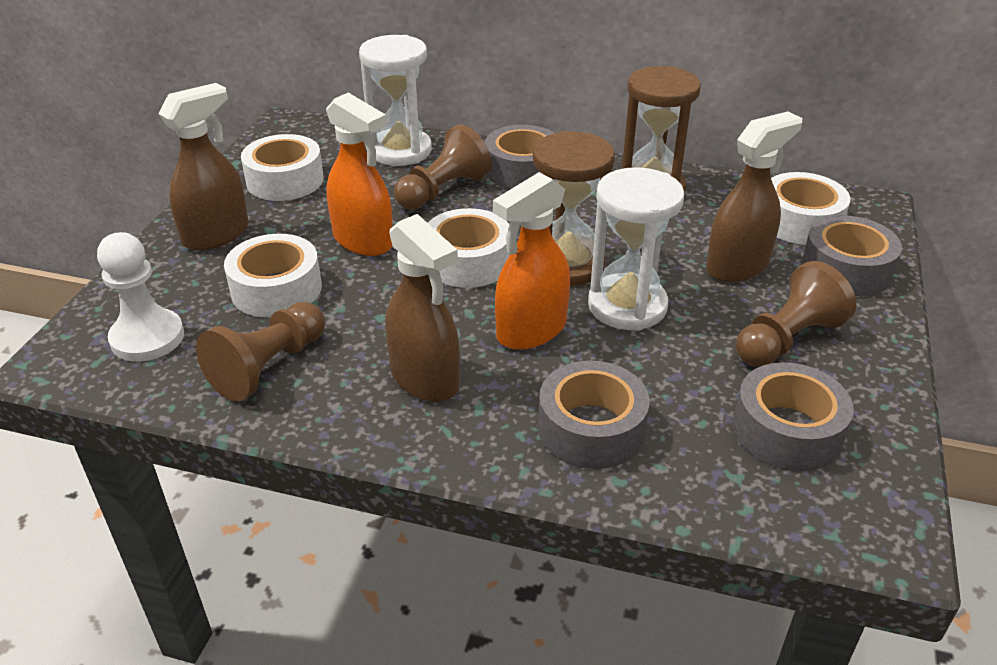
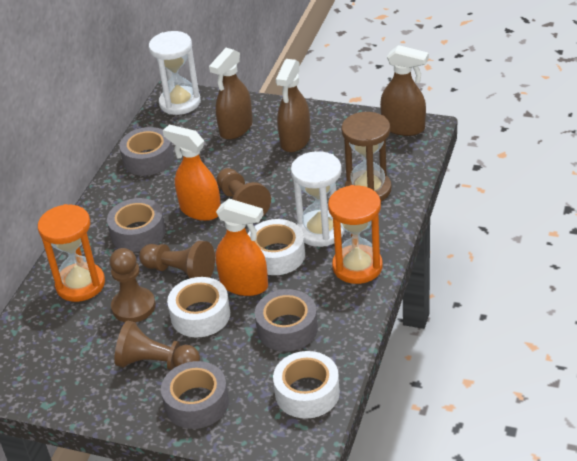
brown hourglass: [533,131,615,286] [622,66,701,193] = 2 -> [342,112,392,201] = 1
brown pawn: [196,302,325,402] [394,124,492,210] [736,261,856,367] = 3 -> [110,248,156,322] [114,320,200,370] [139,241,215,279] [216,168,271,216] = 4
orange hourglass: none = 0 -> [38,204,105,302] [328,185,383,284] = 2
white pawn: [97,232,184,362] = 1 -> none = 0
white tape: [224,234,322,318] [241,134,324,201] [428,208,510,288] [771,172,850,245] = 4 -> [167,277,230,337] [248,219,305,275] [273,351,340,419] = 3

